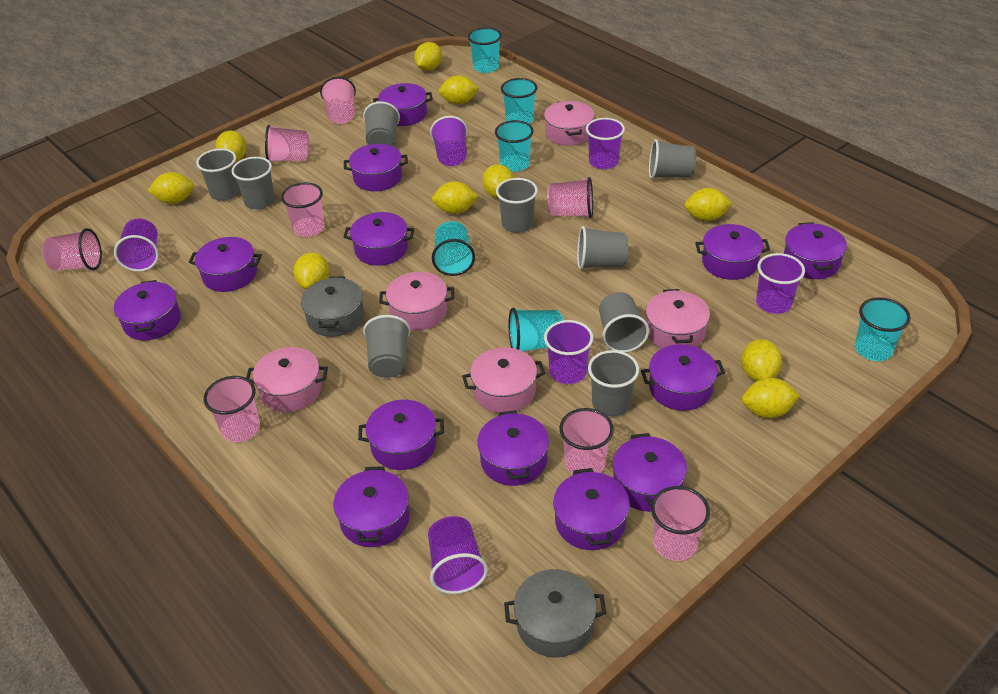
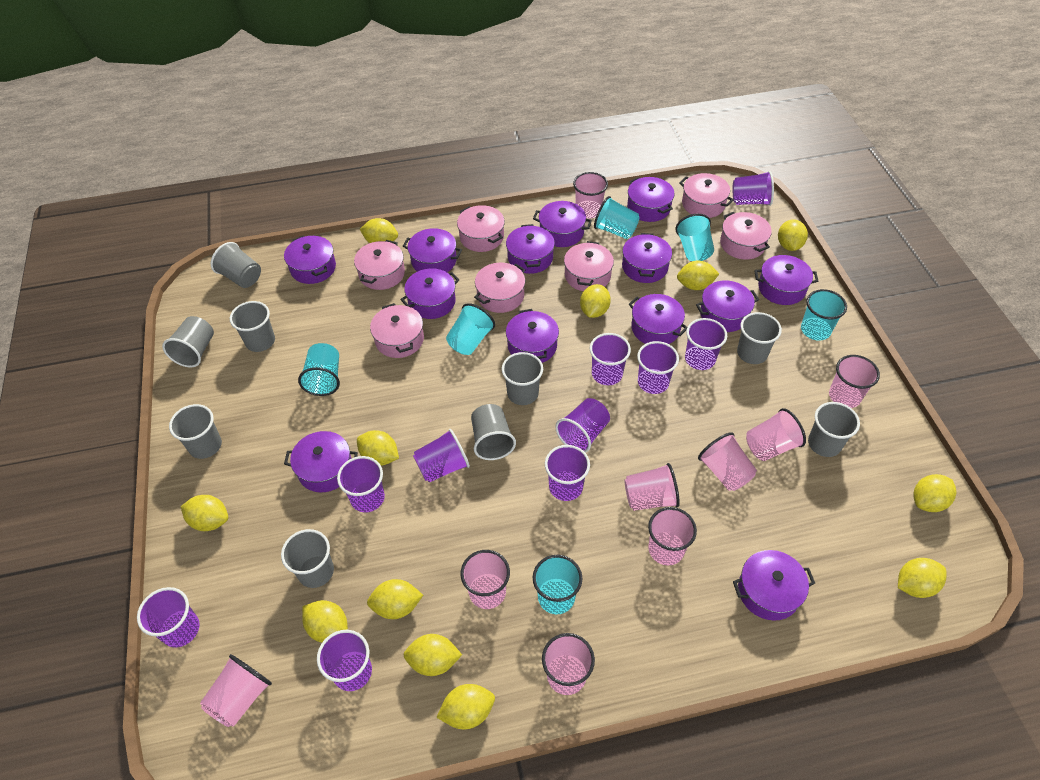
grey pot: [301,276,364,337] [504,569,606,657] = 2 -> none = 0
pink cup: [42,228,102,270] [204,376,260,442] [265,125,309,162] [281,182,325,237] [320,77,356,124] [547,177,593,218] [559,408,614,474] [651,486,710,561] = 8 -> [200,654,272,727] [461,550,510,609] [542,633,595,695] [573,172,608,219] [624,463,680,511] [648,507,697,565] [698,432,757,491] [746,408,806,461] [829,355,880,408] = 9
pink pot: [246,347,328,412] [379,272,454,330] [462,347,545,413] [544,101,594,146] [646,289,710,349] = 5 -> [354,240,405,290] [370,303,424,358] [457,205,505,252] [474,263,525,313] [564,241,614,291] [679,173,734,218] [720,212,772,260] = 7
purple cup: [114,218,159,272] [428,516,488,594] [430,116,467,166] [544,320,593,384] [586,118,625,169] [756,253,805,314] = 6 -> [137,587,200,648] [317,630,372,691] [337,456,385,513] [413,429,470,482] [545,445,590,501] [555,398,610,453] [590,333,631,385] [637,341,679,394] [685,318,727,370] [733,171,774,206] = 10
yellow lemon: [148,172,194,204] [215,131,246,162] [294,252,329,289] [414,42,442,71] [432,181,478,214] [439,75,479,104] [483,164,514,198] [684,188,733,221] [741,339,782,381] [742,378,800,418] = 10 -> [181,495,228,531] [302,600,348,642] [357,430,399,466] [360,218,398,243] [367,579,423,619] [404,634,462,676] [436,684,495,729] [580,284,611,318] [677,261,719,290] [778,219,808,251] [898,558,946,598] [913,474,956,512] = 12

